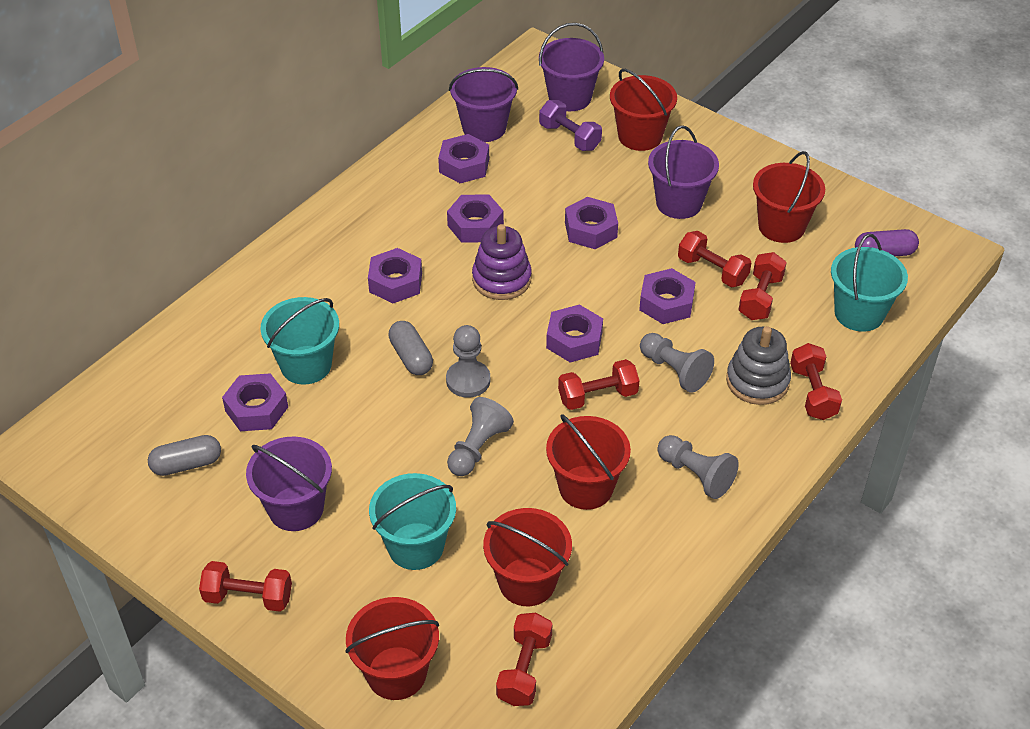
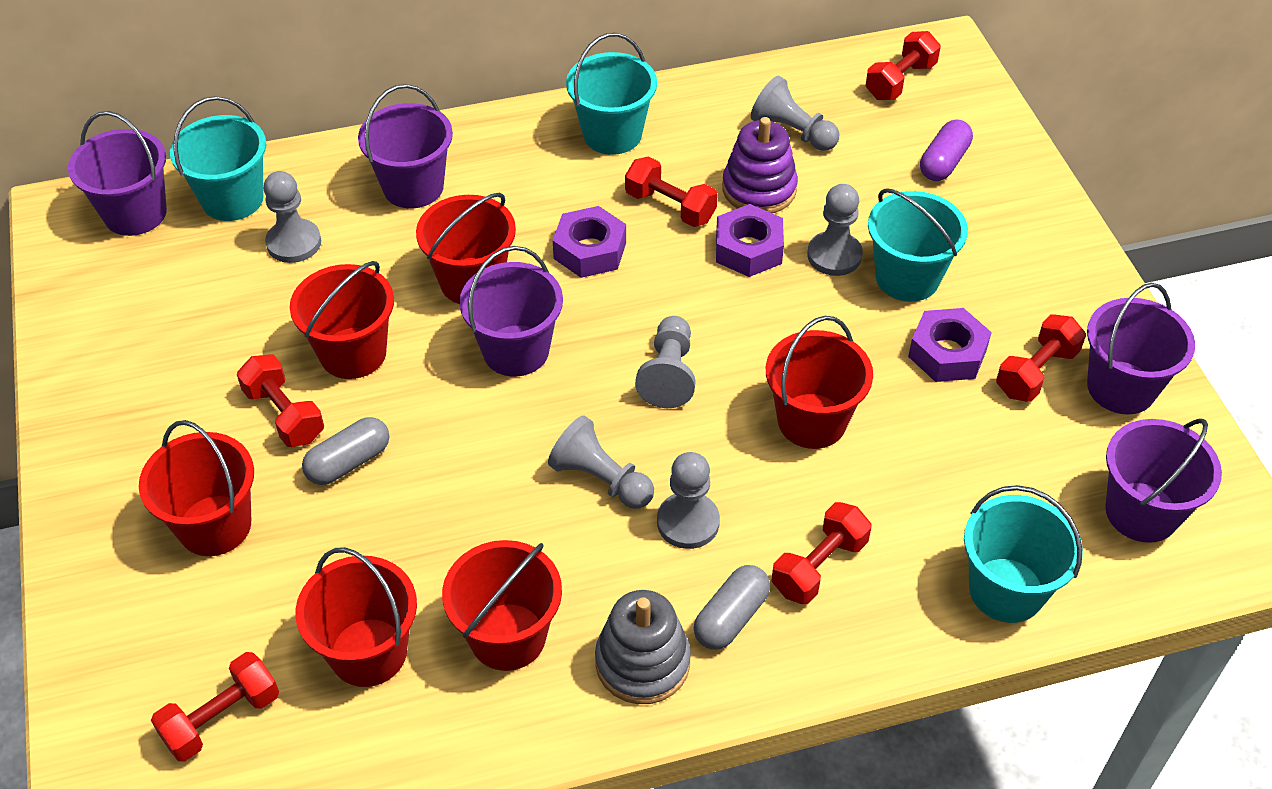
grey pawn: [446,325,490,398] [447,397,514,476] [640,333,714,393] [657,435,739,499] = 4 -> [264,171,321,263] [548,415,654,509] [635,316,696,408] [657,452,720,549] [751,76,840,151] [807,184,863,276] = 6
purple bucket: [246,436,332,531] [449,67,518,142] [539,23,604,111] [648,125,719,219] = 4 -> [68,111,167,236] [358,84,453,208] [459,246,563,377] [1087,283,1195,414] [1105,418,1222,543] = 5
purple dumbbell: [539,100,602,151] = 1 -> none = 0
purple nut: [222,373,288,431] [368,248,422,303] [438,134,489,183] [447,194,504,243] [546,304,603,362] [565,197,618,249] [639,268,696,324] = 7 -> [553,206,626,278] [716,204,784,277] [908,308,992,382] = 3
red bucket: [346,597,439,700] [483,508,572,606] [546,414,631,510] [610,69,677,151] [753,151,825,243] = 5 -> [139,420,254,556] [290,261,394,379] [295,547,417,687] [416,193,516,304] [442,540,562,671] [766,316,873,449] = 6
turquoise bucket: [260,297,339,385] [369,473,456,570] [831,234,908,332] = 3 -> [170,96,266,221] [566,33,657,155] [868,188,968,302] [964,485,1083,623] = 4

